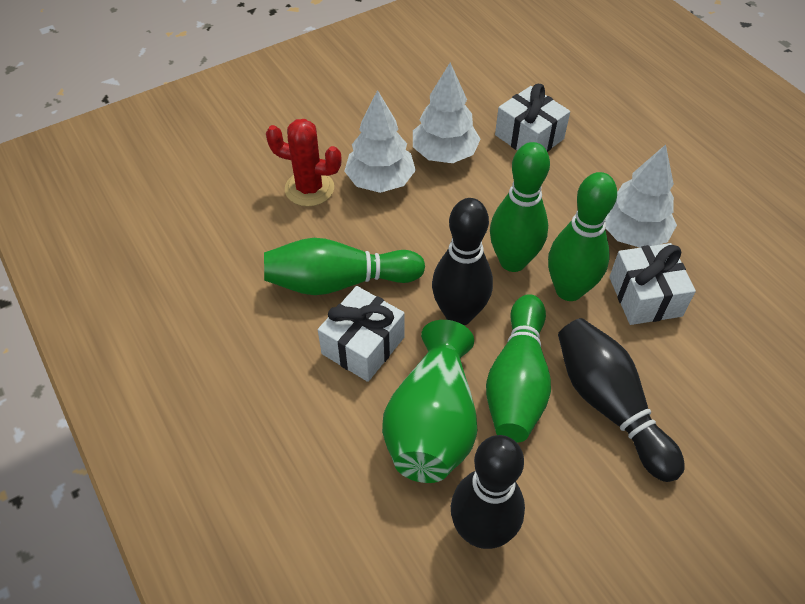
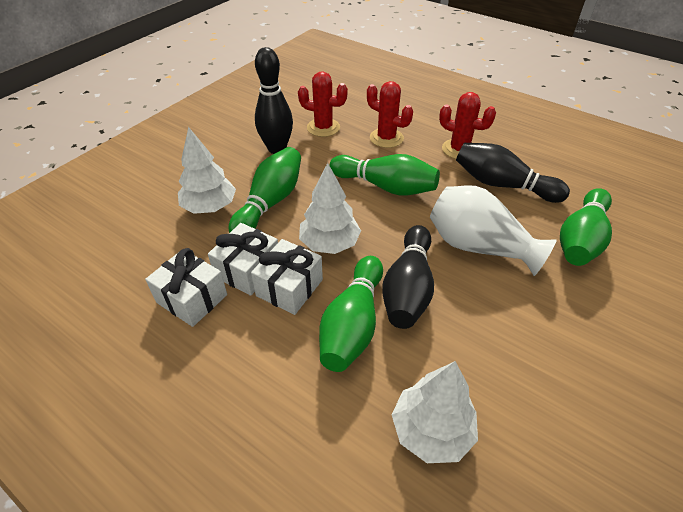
green vase: [382,320,477,483] = 1 -> none = 0
red cactus: [266,119,342,207] = 1 -> [298,71,348,137] [367,81,413,148] [439,92,496,159] = 3
white vase: none = 0 -> [430,185,557,276] = 1

